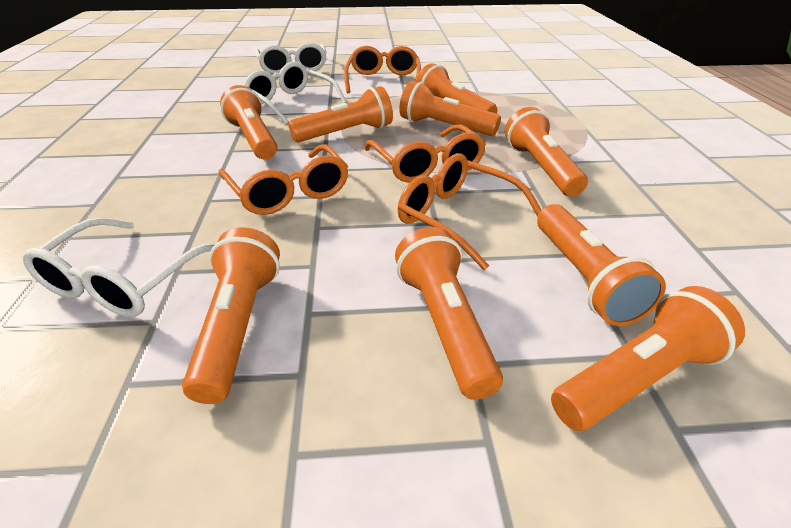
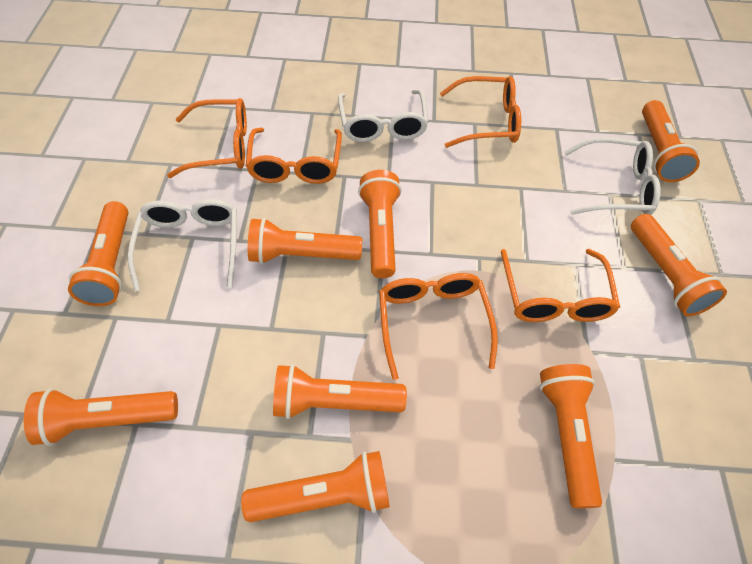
orange glasses: [218,144,348,215] [344,46,421,93] [365,124,486,183] [398,153,541,270] = 4 -> [167,98,247,178] [246,128,342,184] [379,273,498,380] [440,76,521,148] [501,249,620,322] = 5

